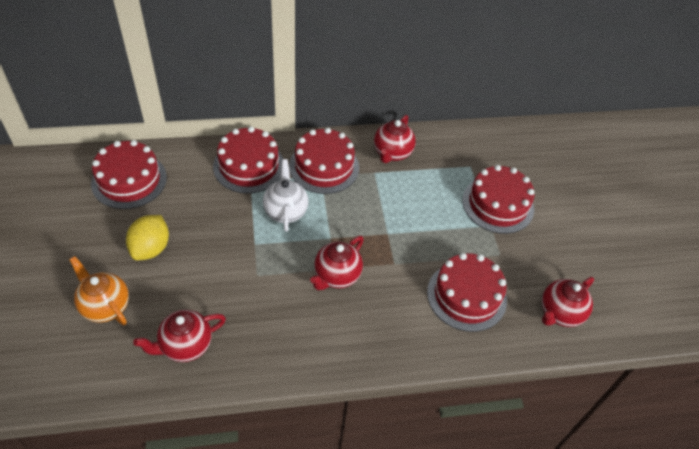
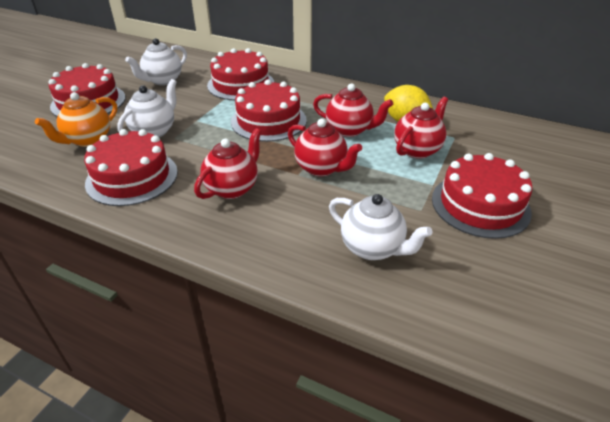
white teapot: [263,159,308,232] = 1 -> [117,79,177,137] [125,38,187,85] [329,194,433,260] = 3

